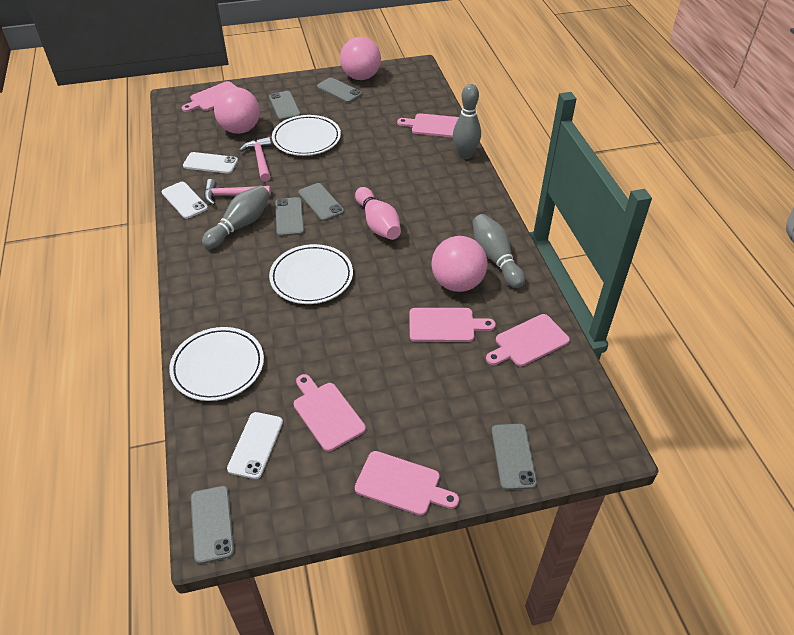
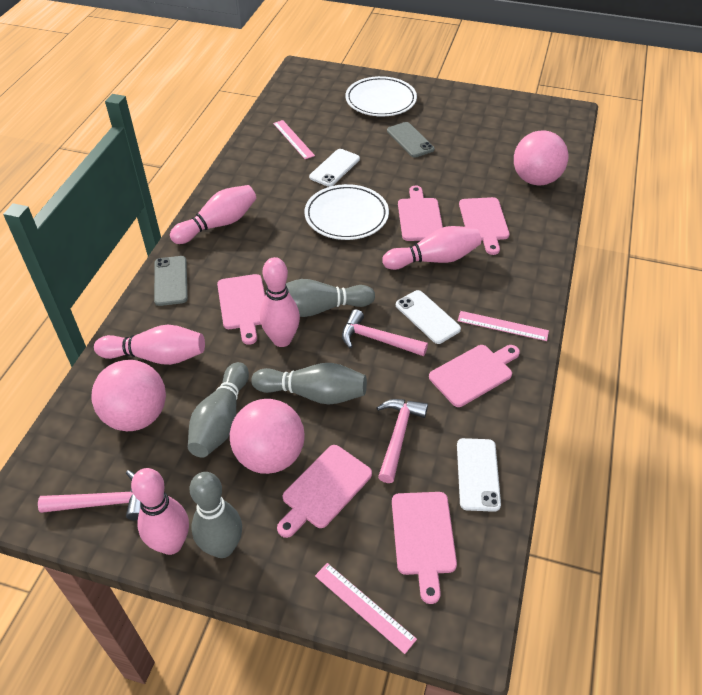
grey bowling pin: [202,185,270,249] [453,84,481,159] [473,214,525,288] = 3 -> [188,362,249,458] [190,472,242,558] [251,363,367,405] [286,279,375,317] = 4
grey phone: [191,486,234,564] [269,91,301,120] [275,197,304,236] [298,183,344,221] [317,77,362,103] [492,424,537,490] = 6 -> [154,256,188,306] [387,122,435,158] = 2
pink bowling pin: [355,187,401,240] = 1 -> [94,325,205,365] [131,468,189,555] [170,185,256,244] [260,257,300,347] [382,226,481,270] = 5
pink hammer: [204,179,271,205] [239,137,271,182] = 2 -> [38,470,141,521] [342,309,428,356] [377,399,428,483] = 3
pink ruler: none = 0 -> [273,120,315,159] [315,563,417,654] [458,311,549,341] = 3
white plate: [169,327,264,401] [269,244,353,304] [272,115,341,156] = 3 -> [304,184,389,240] [345,76,417,117] = 2

